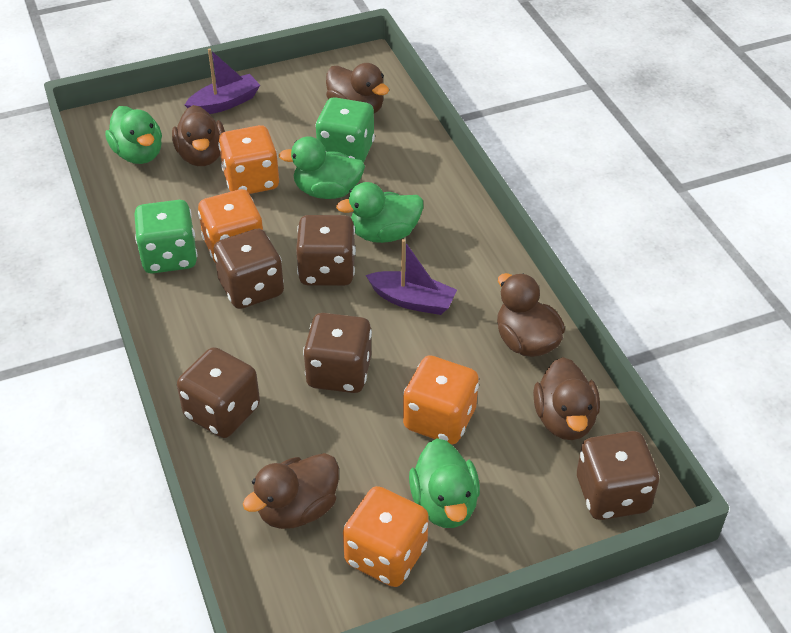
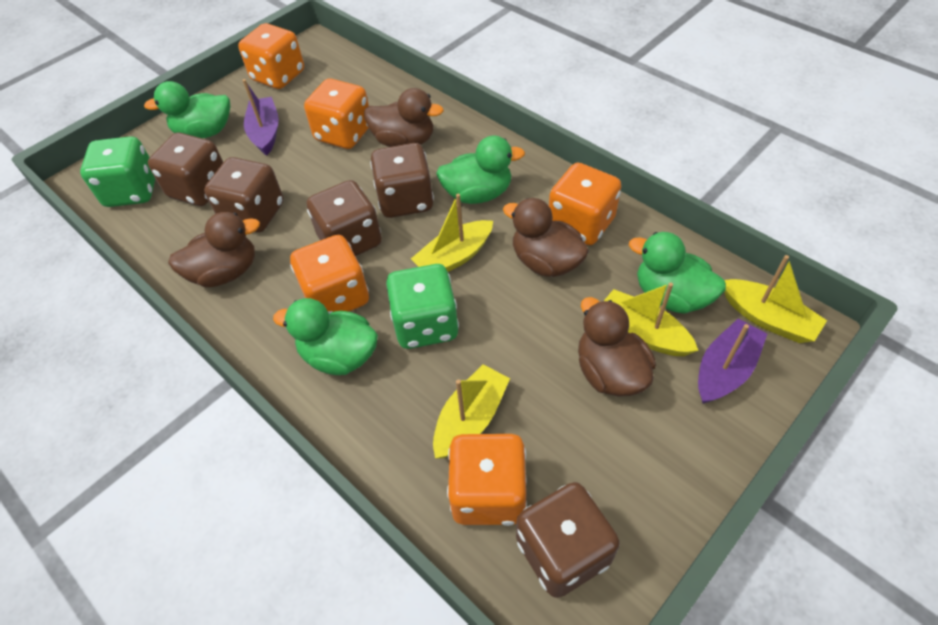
brown duck: [172,105,225,166] [243,453,339,529] [326,63,389,114] [497,273,565,357] [533,357,600,440] = 5 -> [168,212,260,287] [364,88,444,147] [503,198,589,277] [578,297,656,397] = 4
orange dice: [198,189,263,263] [218,125,279,194] [343,486,429,587] [403,355,479,444] = 4 -> [238,23,304,89] [290,235,369,315] [304,78,369,149] [447,434,527,526] [549,163,621,245] = 5
yellow boat: none = 0 -> [411,194,493,272] [433,364,510,458] [604,282,699,356] [724,255,827,343] = 4

